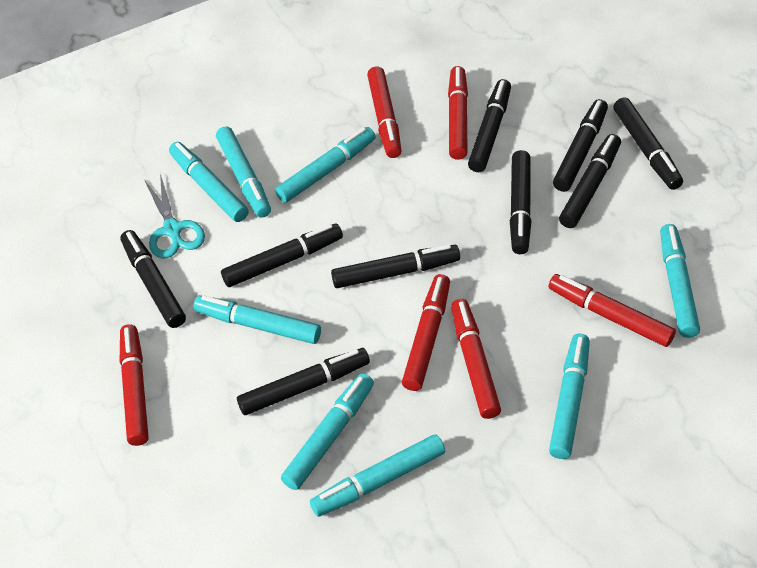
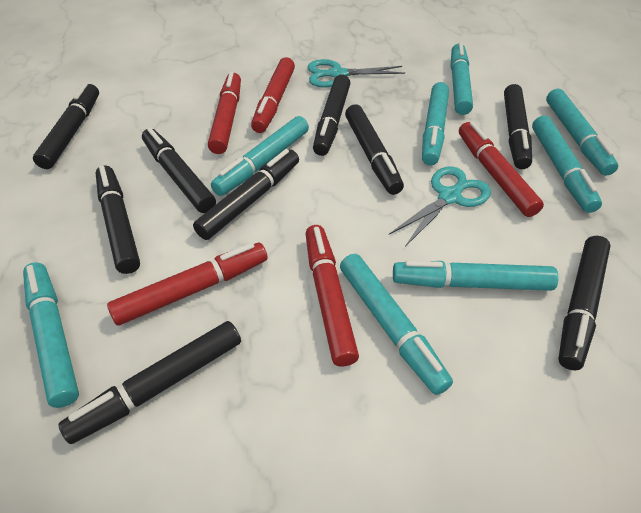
red marker: [120,324,149,446] [367,67,401,158] [402,274,450,391] [448,66,468,160] [451,299,501,419] [548,274,676,347] = 6 -> [107,243,268,326] [208,71,241,154] [251,57,295,133] [305,225,359,367] [459,122,544,217] = 5
turquoise scissors: [144,174,205,258] = 1 -> [307,59,405,87] [389,166,491,247] = 2

